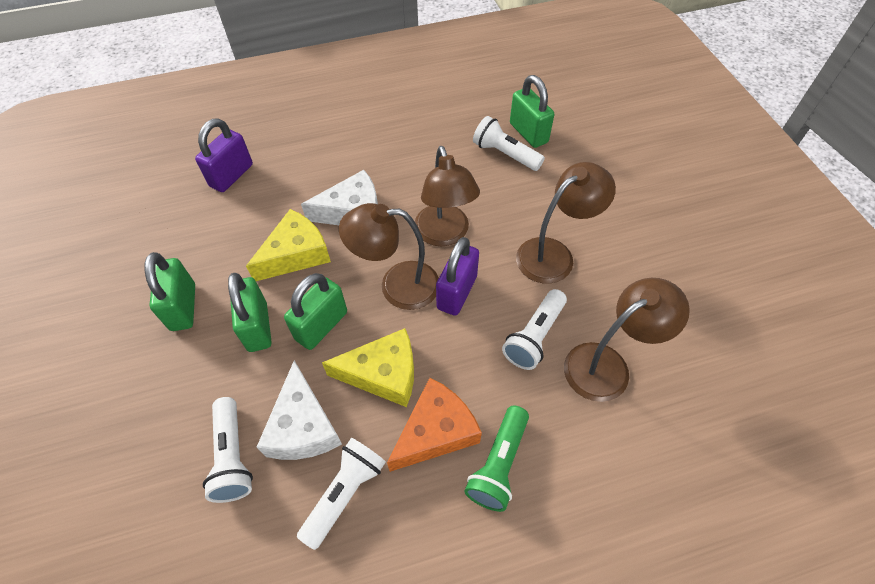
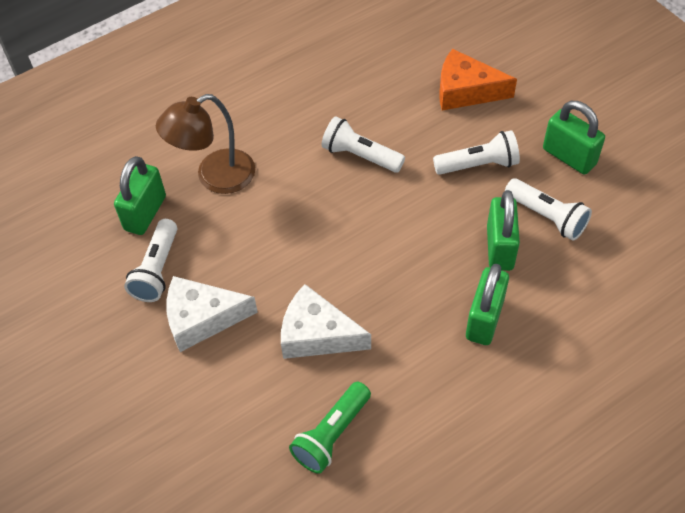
brown lamp: [339,203,439,310] [415,146,480,246] [516,162,616,284] [564,278,690,402] = 4 -> [156,94,255,194] = 1
purple padlock: [195,118,253,192] [436,237,479,316] = 2 -> none = 0
yellow cheese: [246,209,331,281] [322,328,414,407] = 2 -> none = 0

